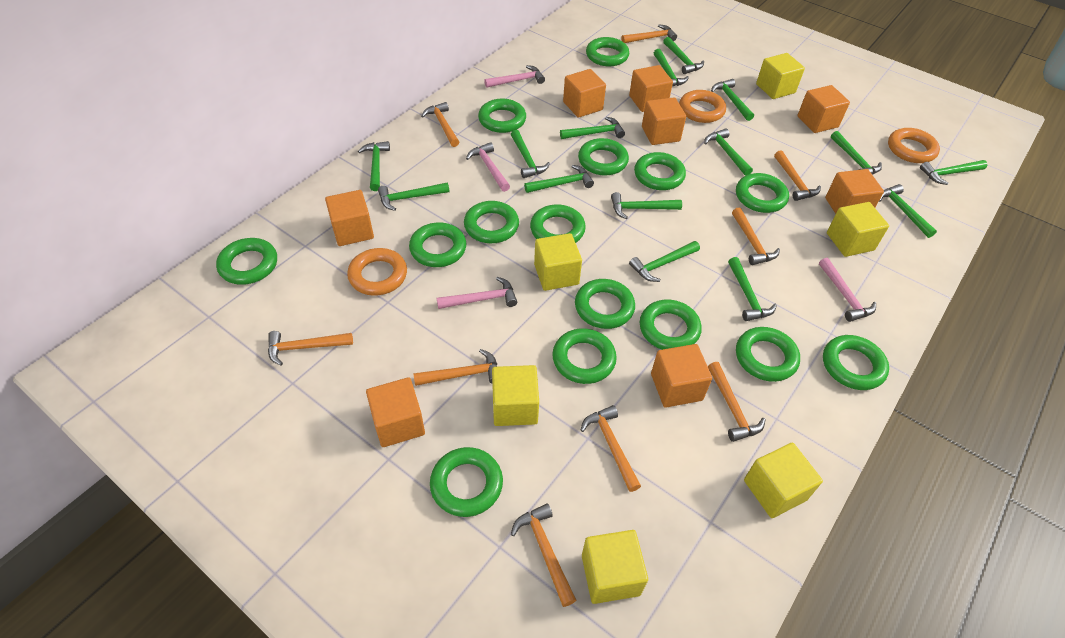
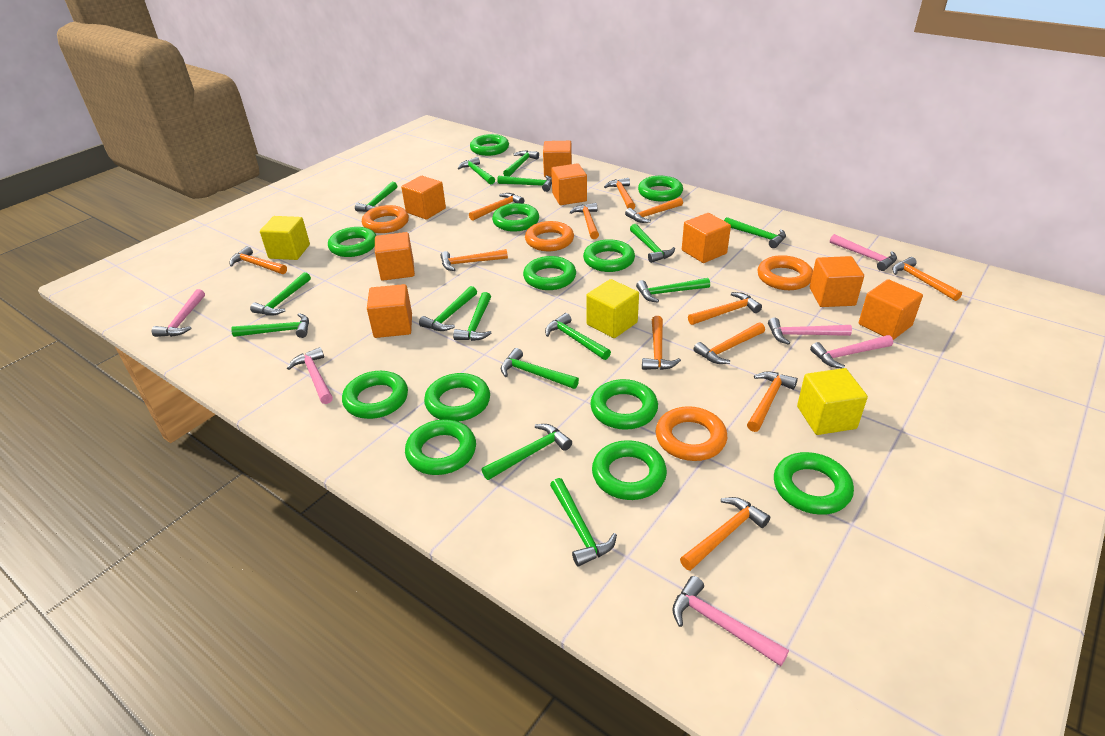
green ring: [216,238,277,285] [409,222,466,267] [430,447,503,517] [464,201,519,243] [478,99,526,133] [530,204,586,243] [552,328,617,384] [575,279,635,329] [578,138,629,176] [586,37,629,67] [634,152,686,190] [640,300,702,350] [736,173,789,213] [736,327,800,382] [823,335,889,390] = 15 -> [328,227,377,257] [342,371,408,419] [405,419,476,475] [424,373,490,422] [470,134,509,156] [492,203,539,232] [523,256,576,290] [583,239,635,272] [590,379,658,430] [592,440,667,500] [638,176,683,201] [774,452,854,515] = 12
orange hammer: [268,331,353,366] [413,349,497,386] [421,102,459,147] [511,503,576,607] [580,405,641,492] [621,25,677,43] [708,362,766,442] [732,208,780,265] [774,150,821,201] = 9 -> [229,246,287,274] [440,249,508,271] [469,193,524,221] [569,203,599,239] [604,178,636,210] [625,197,683,223] [642,316,681,370] [680,497,770,571] [688,292,762,325] [693,322,765,364] [747,372,798,432] [892,257,962,301] = 12
orange ring: [347,248,407,296] [679,90,726,123] [888,128,940,163] = 3 -> [362,205,409,233] [525,221,574,251] [656,406,727,461] [757,255,813,290] = 4
pink hammer: [437,277,517,309] [466,142,510,192] [484,65,545,88] [819,258,876,322] = 4 -> [152,289,205,337] [287,347,333,404] [672,576,789,666] [768,318,852,345] [810,335,893,368] [830,234,897,271] = 6
yellow cube: [492,365,539,426] [534,233,582,291] [582,530,648,604] [744,443,823,518] [756,53,805,99] [827,202,889,257] = 6 -> [260,216,310,260] [586,279,639,338] [797,368,868,435] = 3

